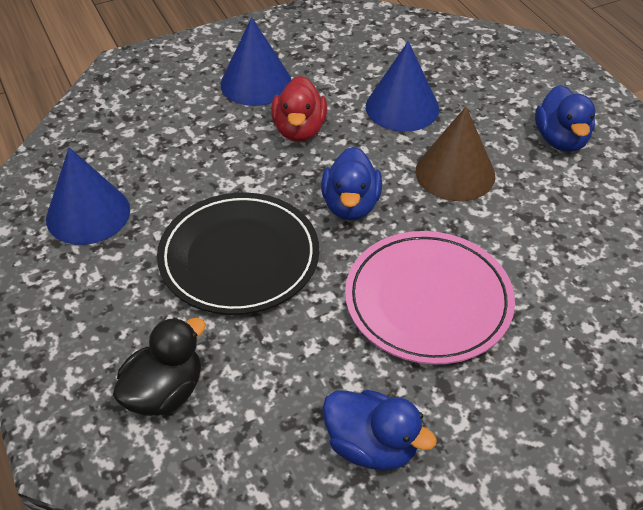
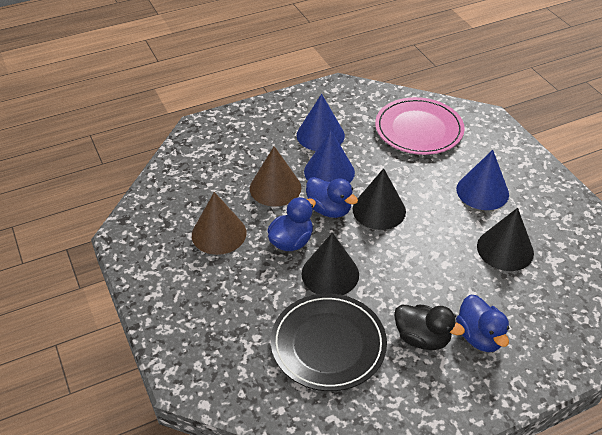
black cone: none = 0 -> [302,232,359,295] [353,168,406,230] [477,208,534,271] = 3
brown cone: [416,107,495,201] = 1 -> [192,192,247,255] [250,146,301,207] = 2
red duck: [271,76,327,142] = 1 -> none = 0

